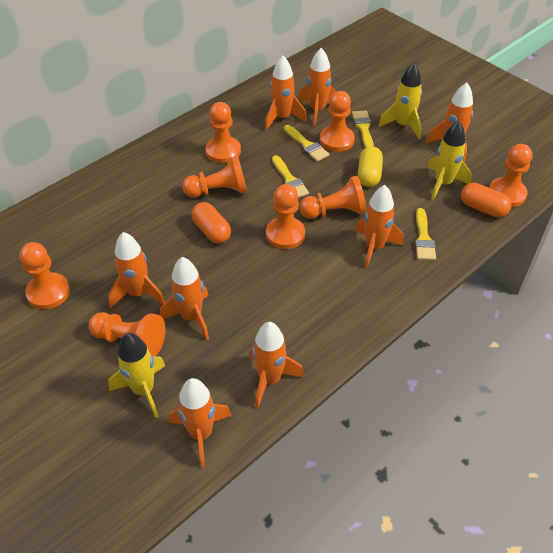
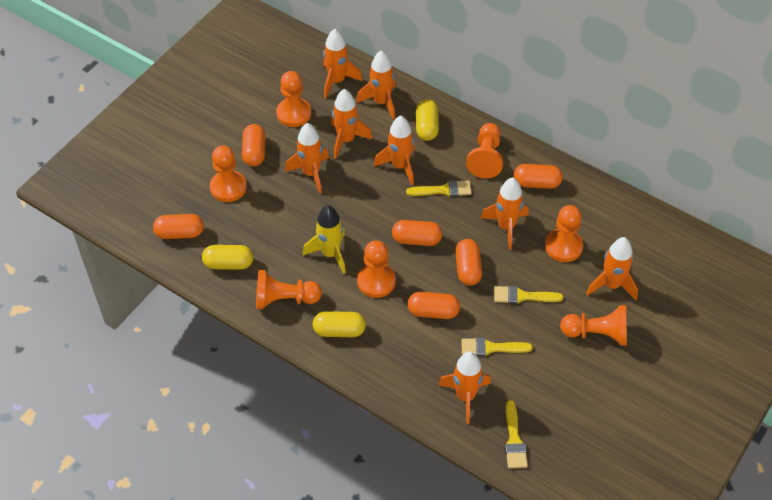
orange capsule: [191,202,231,244] [461,183,512,217] = 2 -> [153,214,204,239] [242,124,265,166] [392,220,442,246] [407,292,460,319] [455,239,482,286] [513,164,563,189] = 6
orange pawn: [20,242,70,309] [88,312,165,357] [182,155,247,198] [205,102,241,163] [266,184,305,249] [299,176,366,219] [320,91,355,152] [489,144,532,207] = 8 -> [210,145,247,202] [256,270,322,309] [276,71,311,127] [357,241,396,298] [466,123,503,178] [545,205,583,262] [560,305,627,346] = 7
yellow capsule: [358,146,383,187] = 1 -> [202,245,253,270] [313,311,366,337] [416,99,439,141] = 3
yellow rocket: [108,333,165,418] [379,63,422,139] [427,121,472,200] = 3 -> [303,205,346,274] = 1

